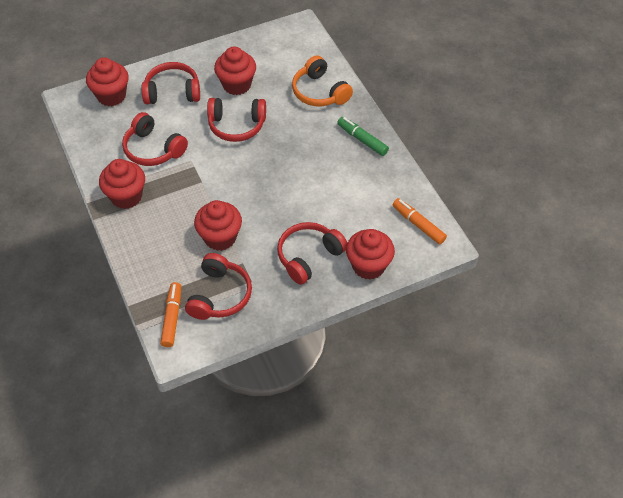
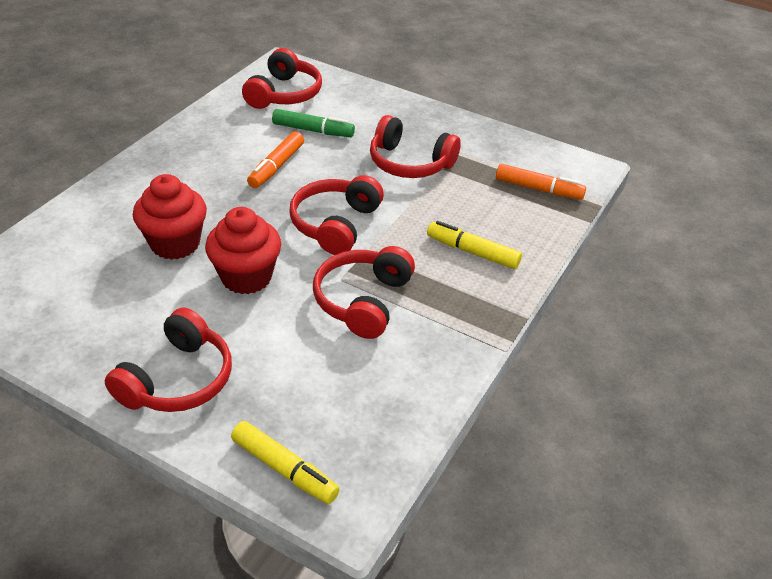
orange headphones: [292,55,353,107] = 1 -> none = 0
red cupcake: [86,58,129,106] [99,159,145,209] [194,200,242,251] [214,47,256,95] [346,229,395,280] = 5 -> [133,174,207,260] [205,207,281,294] = 2
yellow marker: none = 0 -> [231,421,340,504] [427,221,522,269] = 2

